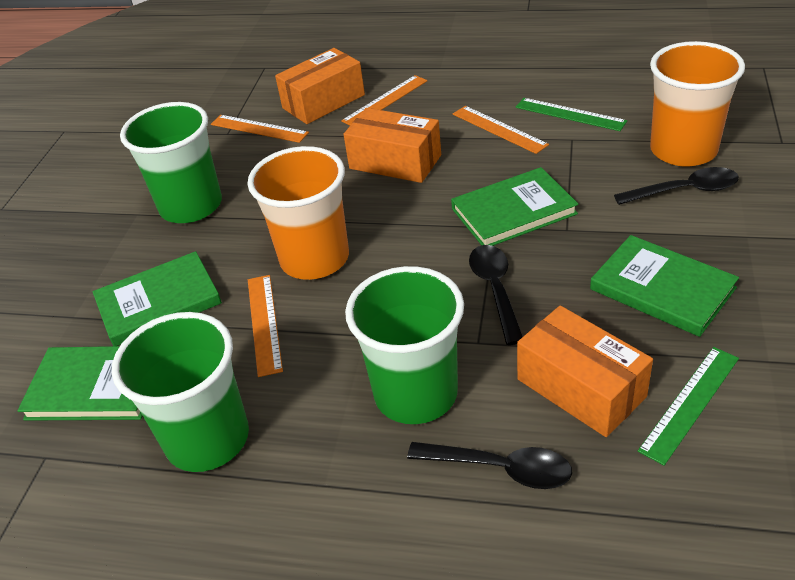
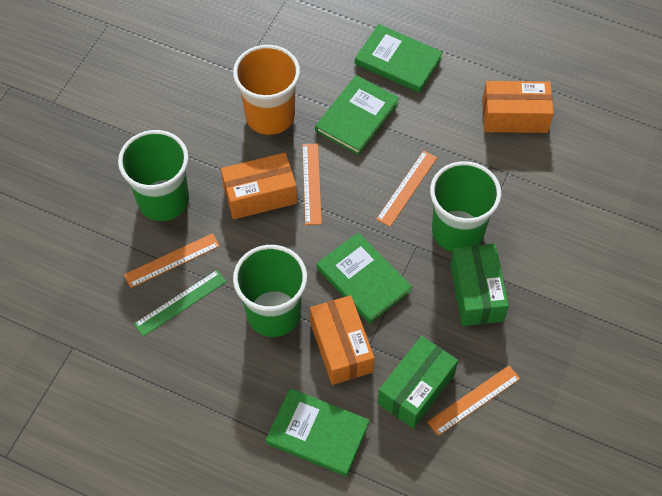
black spoon: [407,442,572,489] [469,245,523,345] [614,167,739,205] = 3 -> none = 0
green box: none = 0 -> [378,336,458,429] [450,244,509,326] = 2
green ruler: [516,98,627,131] [638,347,739,466] = 2 -> [134,270,227,337] = 1
orange cup: [248,146,349,280] [650,41,745,167] = 2 -> [233,45,300,135] = 1

